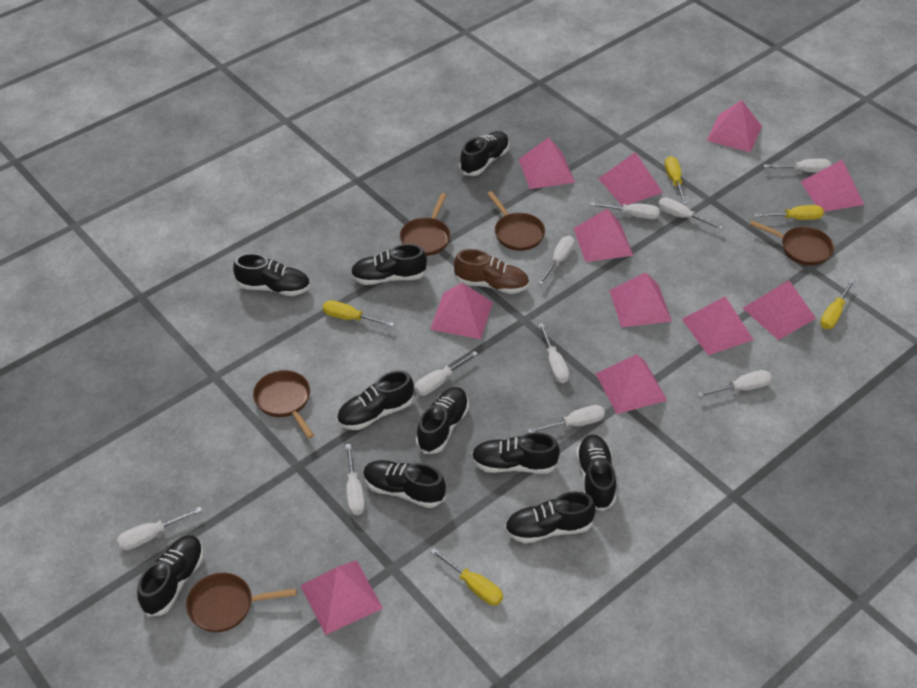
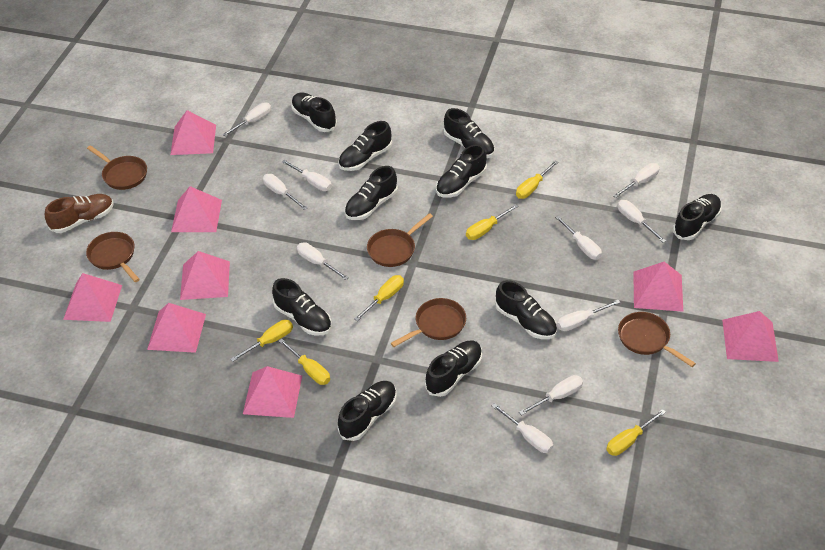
pink pyramid: [300,560,383,635] [430,283,493,339] [519,137,575,189] [573,209,633,262] [596,354,667,414] [599,152,663,206] [609,272,672,327] [682,296,754,355] [707,100,762,152] [743,280,816,340] [801,160,864,212] = 11 -> [63,273,122,322] [147,303,206,353] [170,110,216,155] [171,186,222,232] [180,251,230,300] [243,366,302,418] [633,262,683,312] [722,311,779,362] = 8
yellow screwdriver: [323,300,394,327] [430,548,503,606] [665,156,687,204] [754,205,824,220] [820,279,855,329] = 5 -> [231,320,293,362] [279,339,330,385] [354,275,404,321] [466,204,518,240] [516,160,558,199] [606,409,666,456] = 6

